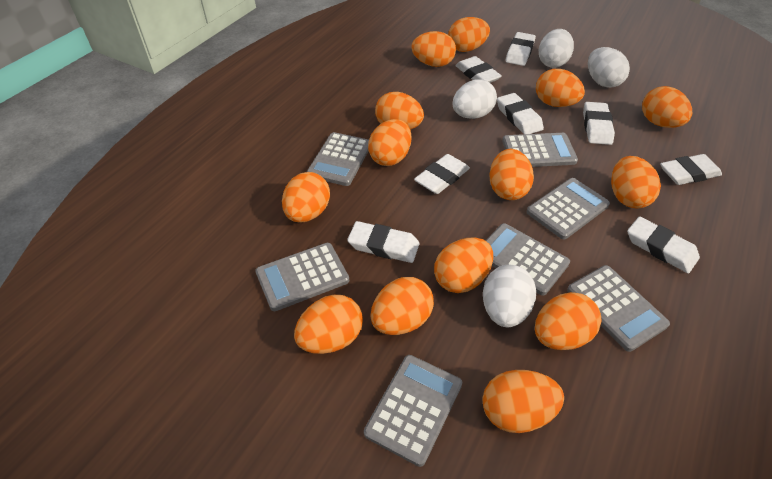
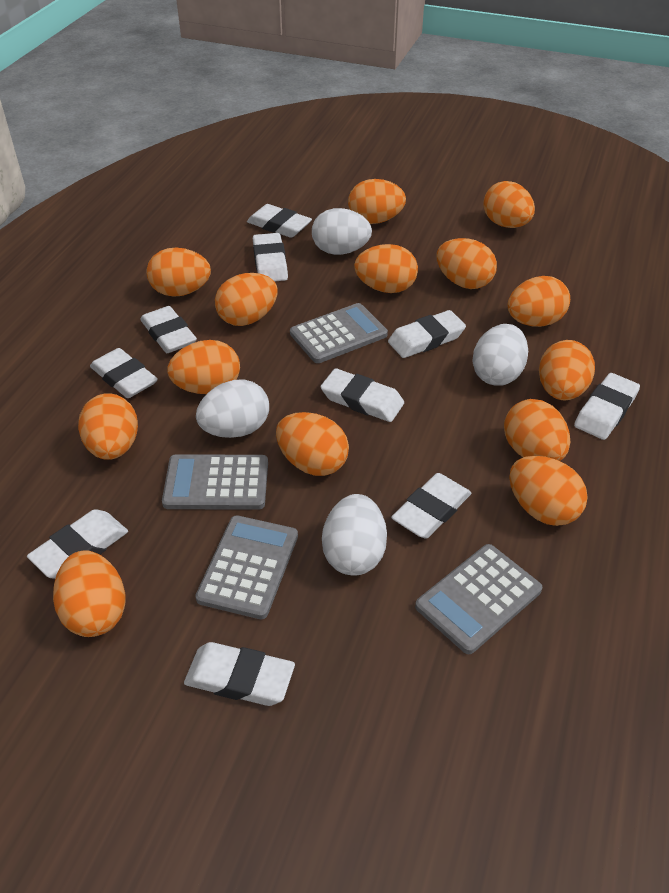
grey calculator: [255,243,349,311] [307,132,369,186] [364,355,462,467] [485,223,570,296] [502,133,578,167] [527,178,610,240] [567,265,670,352] = 7 -> [162,454,268,510] [195,515,298,619] [290,303,388,363] [415,544,543,654] = 4
white eraser: [347,221,419,263] [414,154,470,194] [455,56,502,83] [497,93,544,134] [505,32,536,66] [583,102,615,145] [627,216,700,274] [660,154,722,185] = 8 -> [27,509,128,579] [90,348,158,398] [140,306,197,353] [184,642,295,706] [247,204,312,238] [253,233,288,281] [320,368,404,422] [388,310,466,358] [391,473,471,539] [574,373,640,440] = 10

